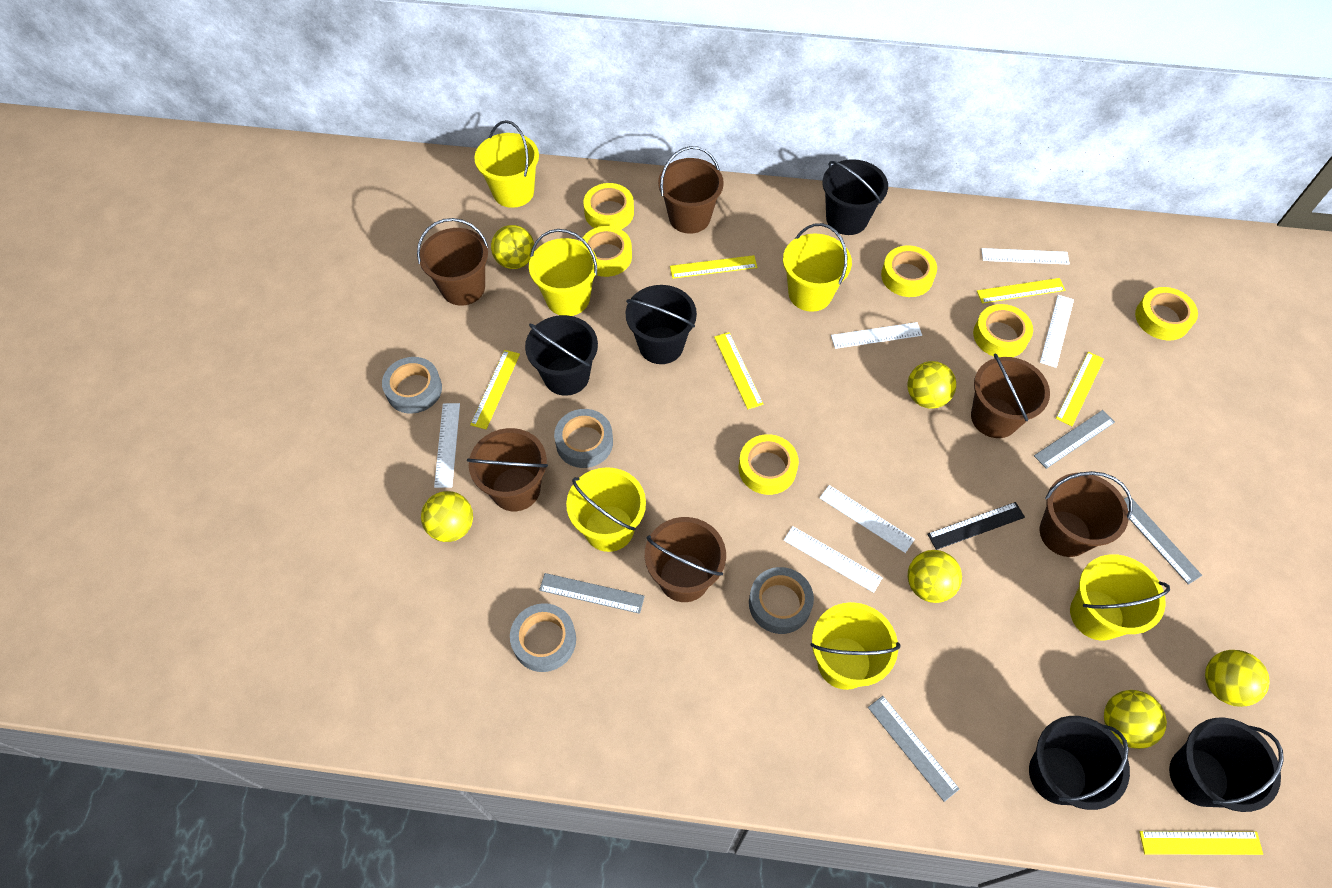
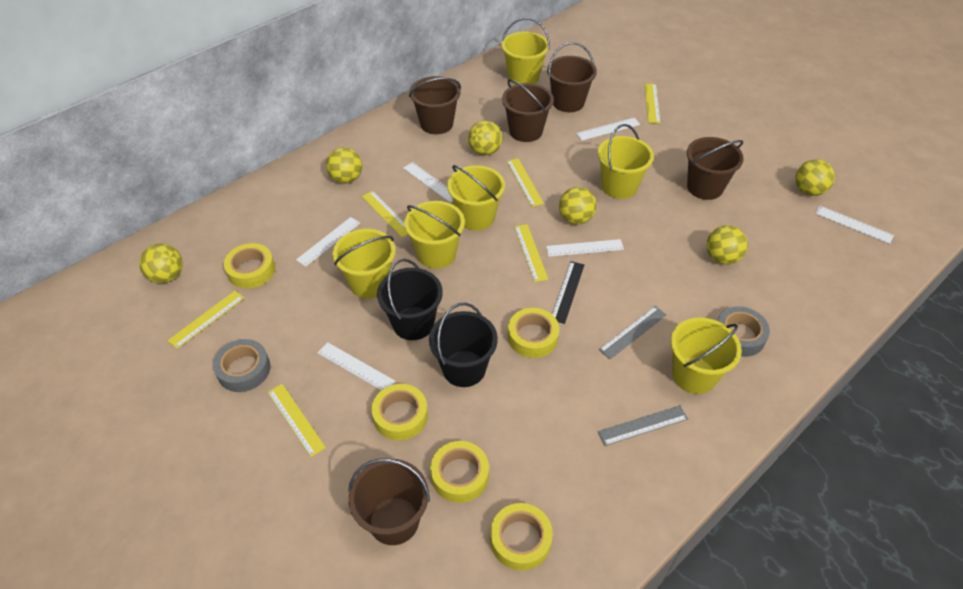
black bucket: [525,315,598,396] [626,285,697,364] [822,159,888,235] [1029,716,1130,810] [1169,718,1284,812] = 5 -> [377,259,443,340] [429,303,498,387] = 2
brown bucket: [417,218,488,306] [467,428,548,511] [645,517,726,602] [658,146,724,234] [971,353,1050,438] [1040,471,1133,557] = 6 -> [348,459,430,545] [409,76,461,134] [502,79,554,142] [547,42,597,112] [687,137,744,200] = 5
grey ruler: [539,573,645,614] [868,696,959,802] [1034,410,1115,469] [1124,497,1202,585] = 4 -> [598,405,688,446] [599,306,666,359] = 2
grey tape: [382,357,442,414] [510,603,576,672] [554,409,613,468] [749,567,814,634] = 4 -> [213,339,270,392] [717,306,770,357] = 2
yellow tape: [581,226,632,277] [583,183,634,229] [739,434,799,495] [881,245,937,297] [973,304,1033,357] [1135,287,1198,340] = 6 -> [224,243,275,289] [372,384,428,441] [430,441,489,503] [490,503,553,571] [508,308,559,358] = 5

